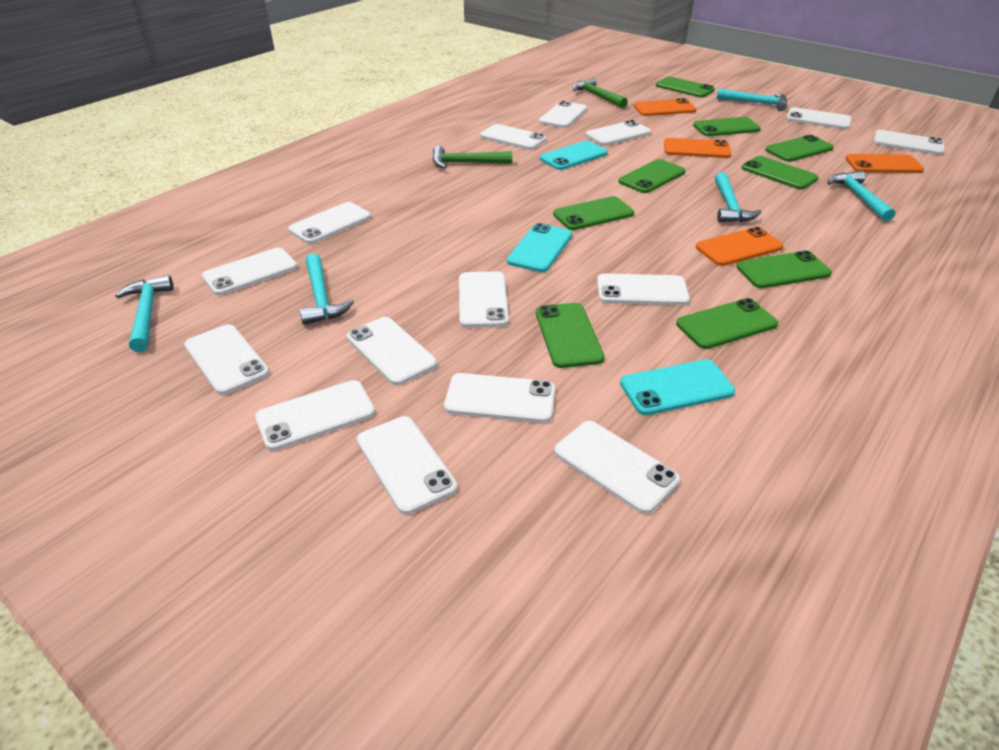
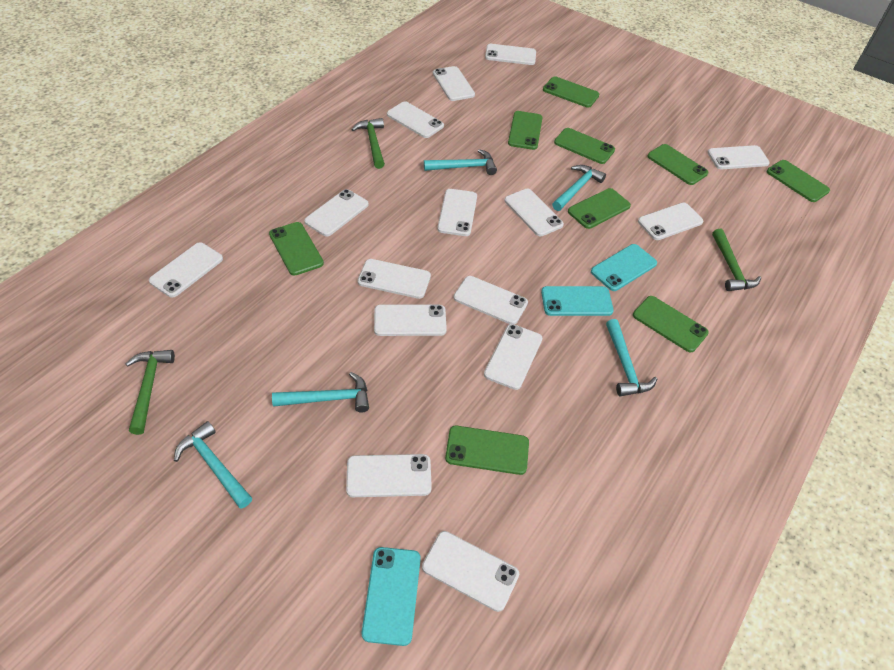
green hammer: [433,146,512,168] [573,77,628,108] = 2 -> [126,350,175,435] [351,118,385,169] [712,229,761,291] = 3
orange phone: [634,98,696,116] [664,138,732,158] [696,227,784,266] [845,154,924,173] = 4 -> none = 0

